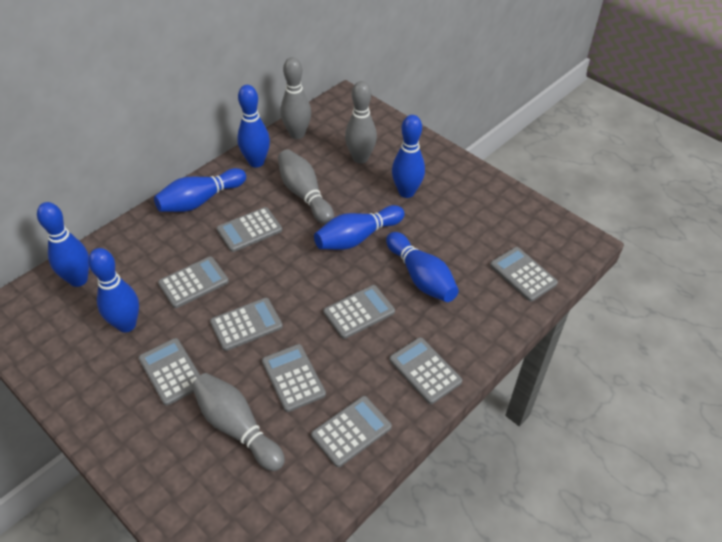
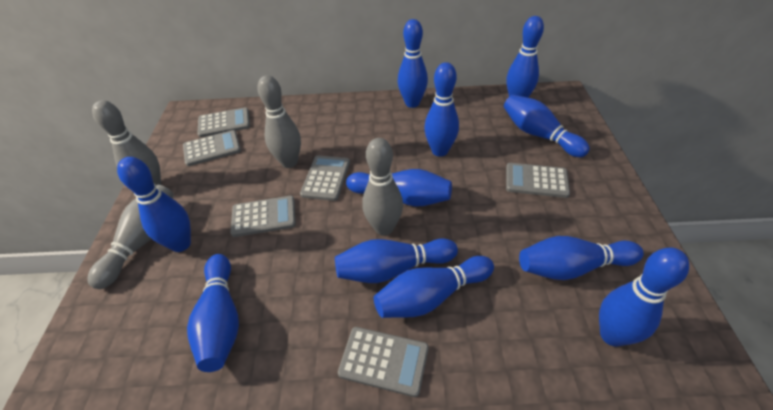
blue bowling pin: [37,202,89,287] [88,248,139,332] [154,168,246,212] [237,85,270,168] [314,205,405,250] [386,232,459,302] [392,115,425,198] = 7 -> [117,157,191,252] [187,254,239,372] [335,239,458,283] [346,169,452,207] [374,256,494,318] [398,19,428,108] [424,62,459,157] [504,95,590,157] [507,16,544,97] [519,236,644,280] [599,247,689,347] = 11
grey calculator: [139,338,200,406] [158,256,229,308] [210,298,283,351] [217,207,282,252] [262,344,326,412] [311,396,392,467] [323,285,395,339] [389,337,462,404] [490,247,558,302] = 9 -> [183,130,241,166] [197,107,250,137] [230,196,296,237] [300,155,350,201] [338,327,429,397] [506,163,570,198] = 6

